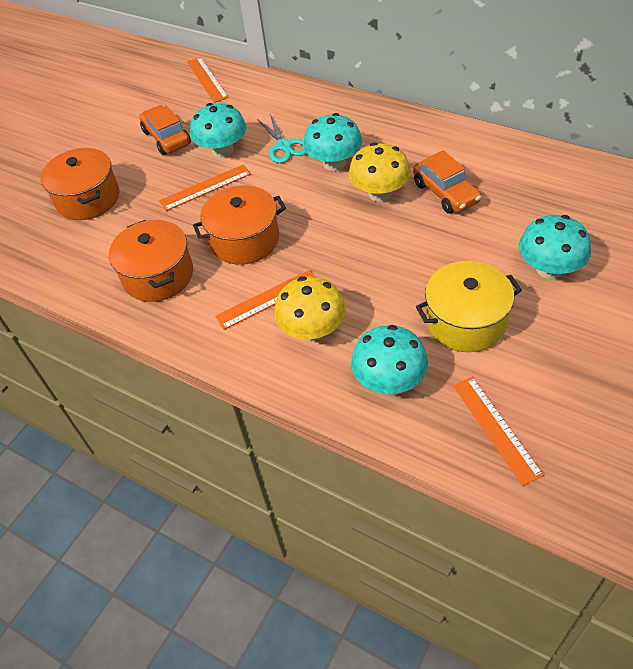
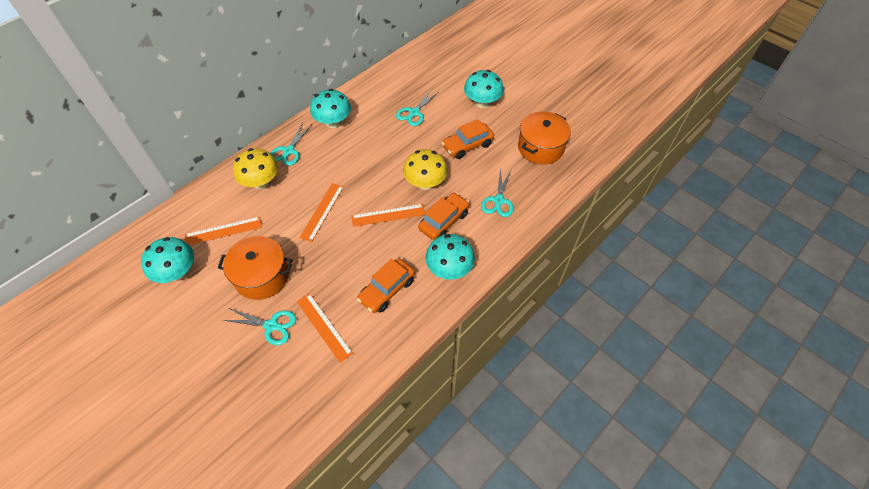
orange car: [139,105,191,155] [413,150,481,214] = 2 -> [357,258,415,313] [418,192,470,240] [442,119,494,159] = 3
orange pot: [41,148,119,220] [109,220,193,302] [193,185,286,265] = 3 -> [218,236,292,300] [518,112,571,164] = 2
turquoise scissors: [257,114,307,163] = 1 -> [223,308,296,345] [270,123,311,166] [396,89,439,126] [481,167,514,217] = 4
yellow pot: [416,261,522,352] = 1 -> none = 0

